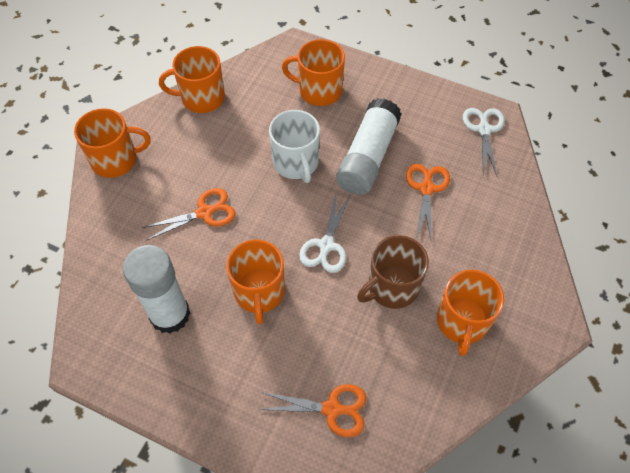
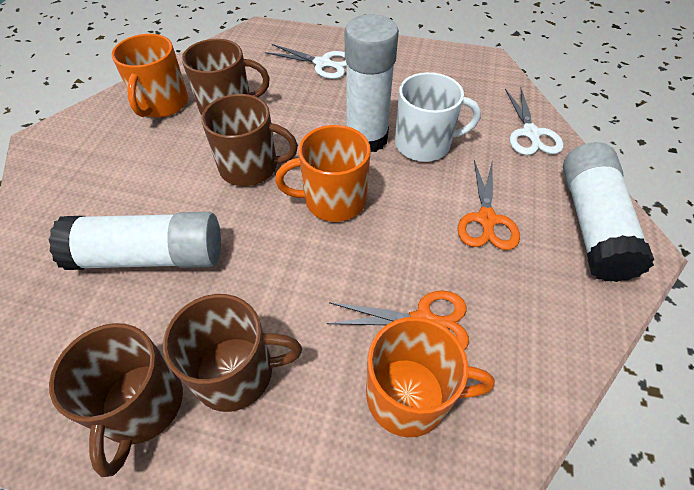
brown mug: [357,235,429,309] = 1 -> [49,323,183,477] [163,294,302,412] [182,39,270,115] [201,94,298,186] = 4
orange mug: [74,108,151,178] [159,46,225,113] [226,240,285,325] [282,39,345,106] [437,270,504,356] = 5 -> [112,34,188,118] [275,125,371,222] [366,317,495,437] = 3
orange scissors: [142,188,236,240] [258,384,366,437] [406,164,450,240] = 3 -> [327,290,469,350] [458,160,520,250] = 2
white glue stick: [123,245,190,334] [336,98,402,195] = 2 -> [49,212,221,270] [345,14,399,152] [563,142,654,282] = 3

